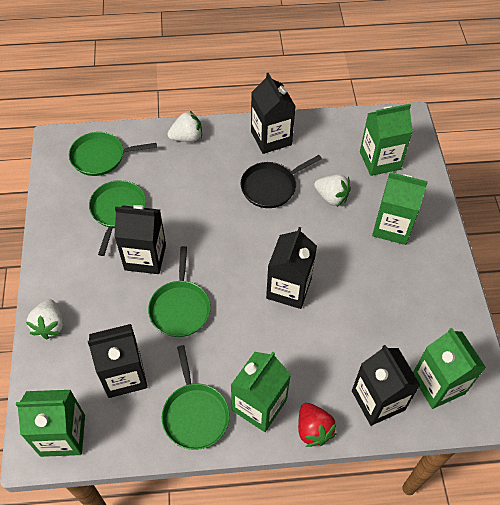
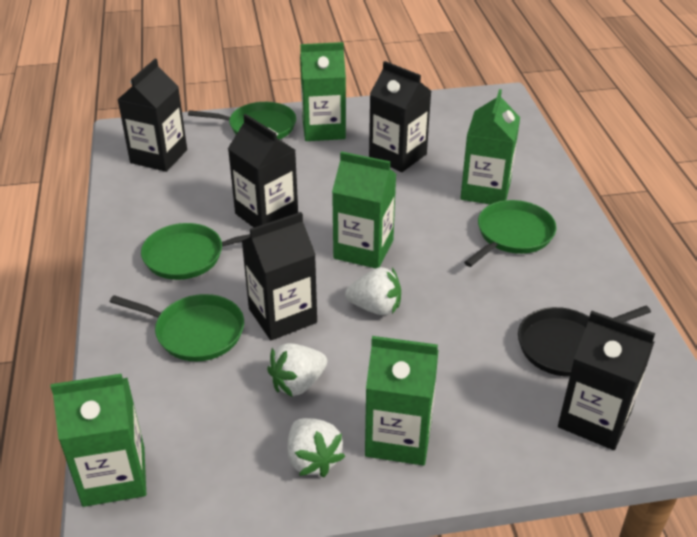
red strawberry: [298,403,336,447] = 1 -> none = 0

